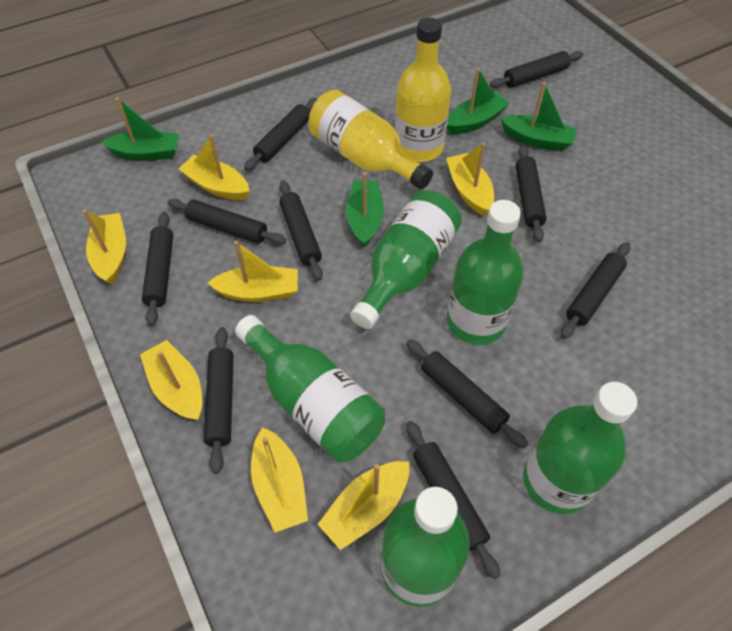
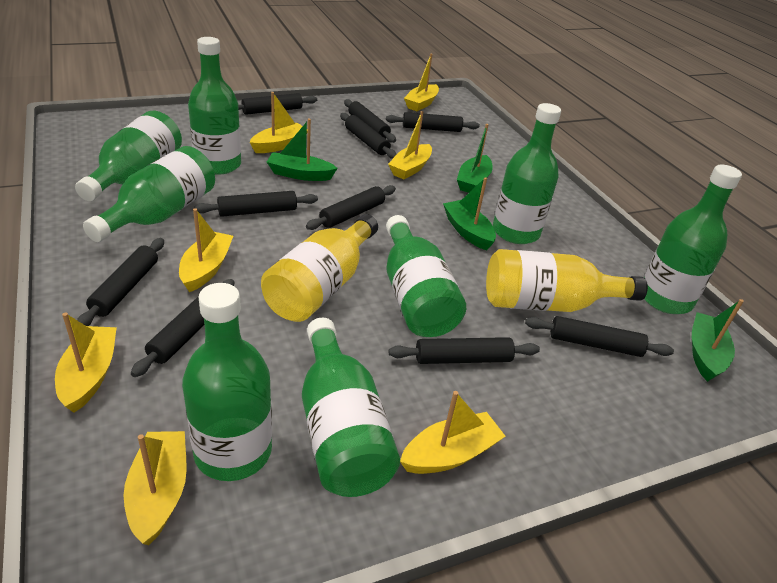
green bottle: [235,315,385,462] [350,190,462,329] [381,487,470,607] [447,200,523,345] [523,382,637,514] = 5 -> [75,111,182,201] [83,146,215,242] [182,283,272,481] [188,37,241,175] [302,318,400,497] [386,215,466,337] [493,103,561,244] [644,165,742,314] = 8

